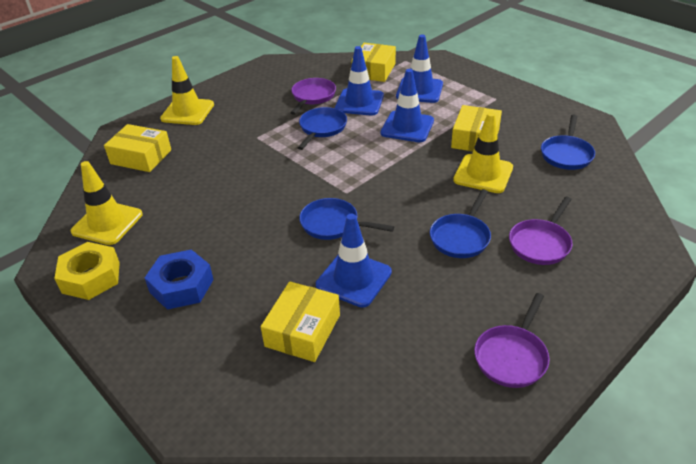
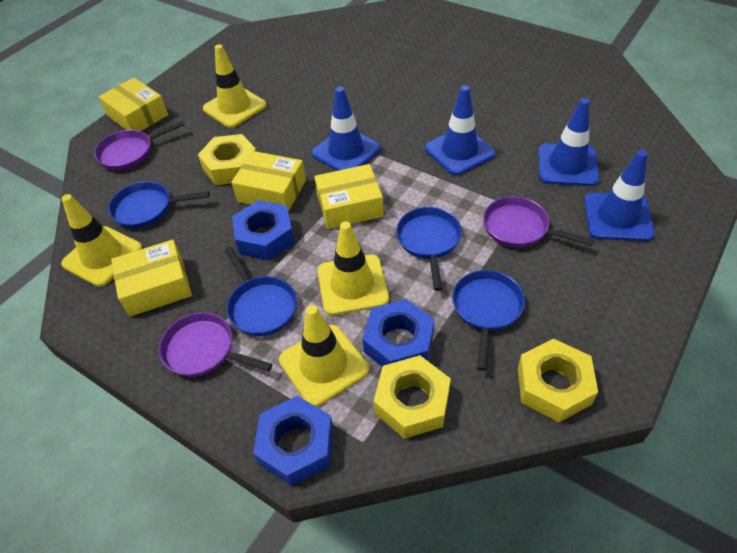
blue nut: [145,249,214,310] = 1 -> [232,200,295,260] [253,396,333,486] [362,299,434,367] = 3
yellow nut: [54,242,120,300] = 1 -> [198,134,257,185] [374,355,451,439] [518,339,598,422] = 3
yellow traffic cone: [71,161,143,245] [160,56,214,125] [453,112,513,193] = 3 -> [61,194,142,287] [203,44,267,128] [279,305,369,407] [317,221,389,315] = 4

